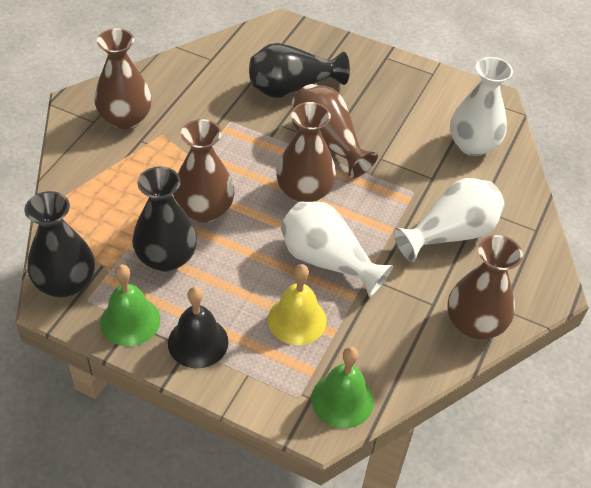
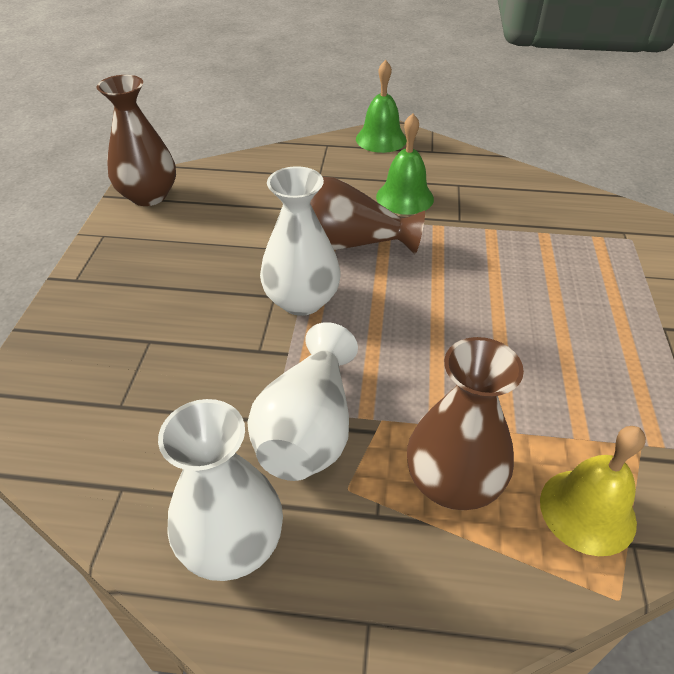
black bell: [168,287,228,369] = 1 -> none = 0
black vase: [25,191,95,298] [132,167,197,272] [249,43,350,98] = 3 -> none = 0
brown vase: [94,28,152,129] [173,119,234,223] [276,102,336,203] [292,84,378,178] [447,235,523,340] = 5 -> [97,75,176,206] [310,177,425,255] [407,337,524,510] = 3

